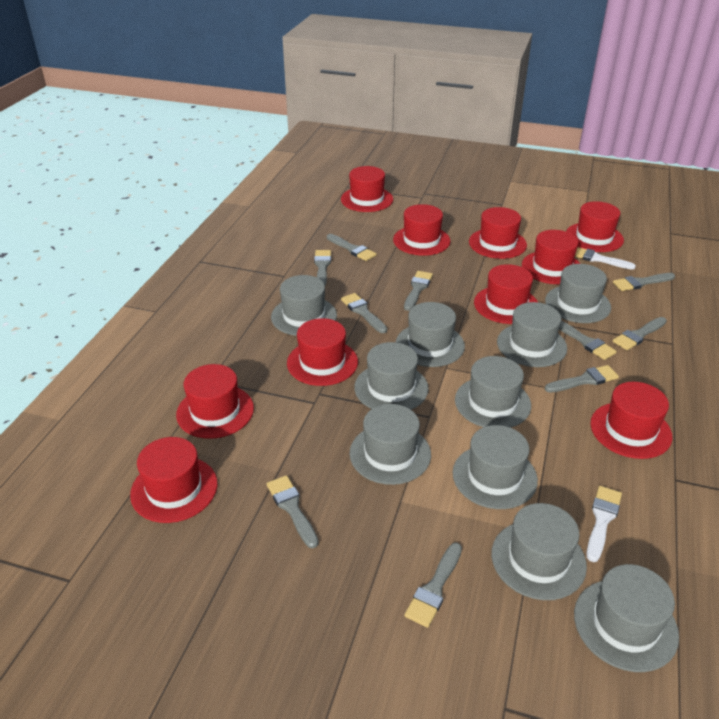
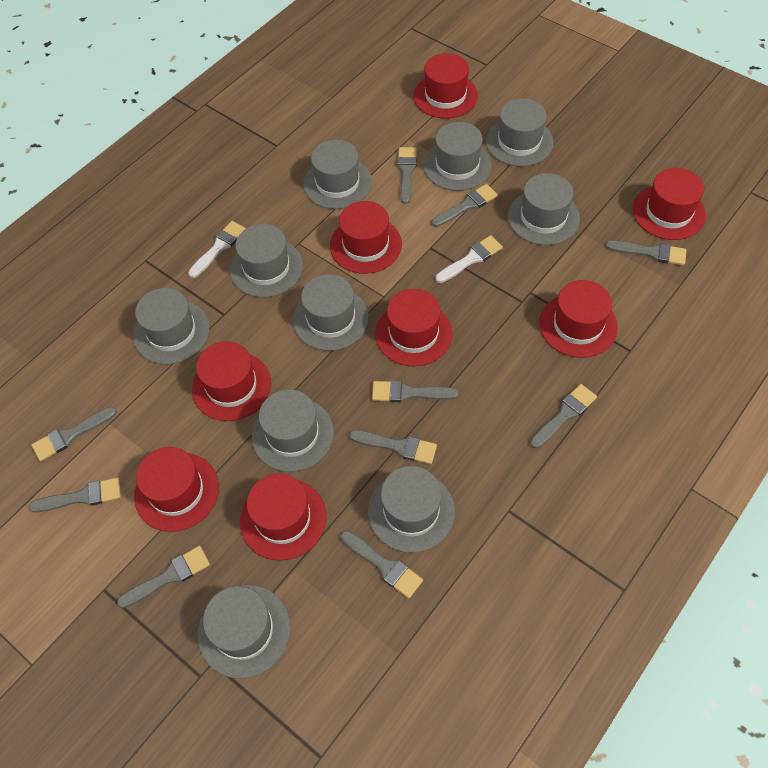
red hat: [130,437,217,523] [176,364,254,439] [287,318,358,386] [341,166,393,212] [393,204,451,256] [469,207,527,259] [474,264,538,324] [522,230,580,284] [566,201,624,252] [590,382,672,459] = 10 -> [134,447,219,532] [192,341,271,421] [240,474,326,561] [330,201,402,274] [375,289,453,366] [414,53,478,118] [539,280,618,358] [633,168,706,240] = 8

